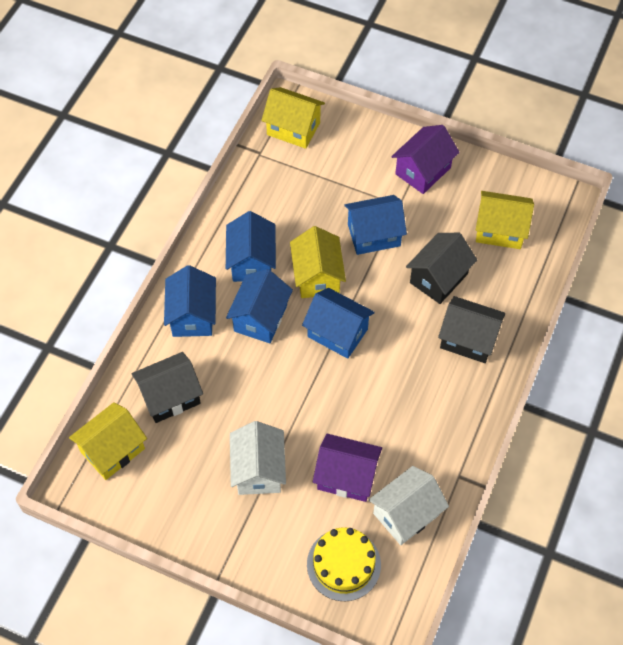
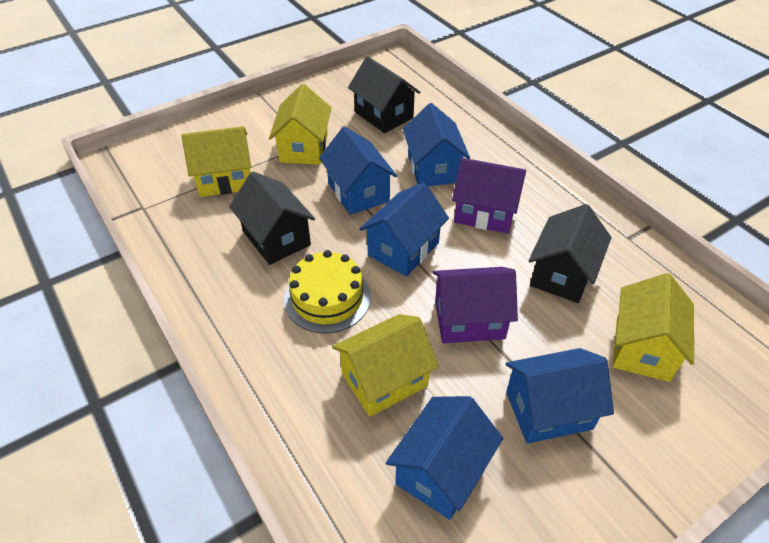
white house: [230,421,286,495] [369,466,449,545] = 2 -> none = 0

